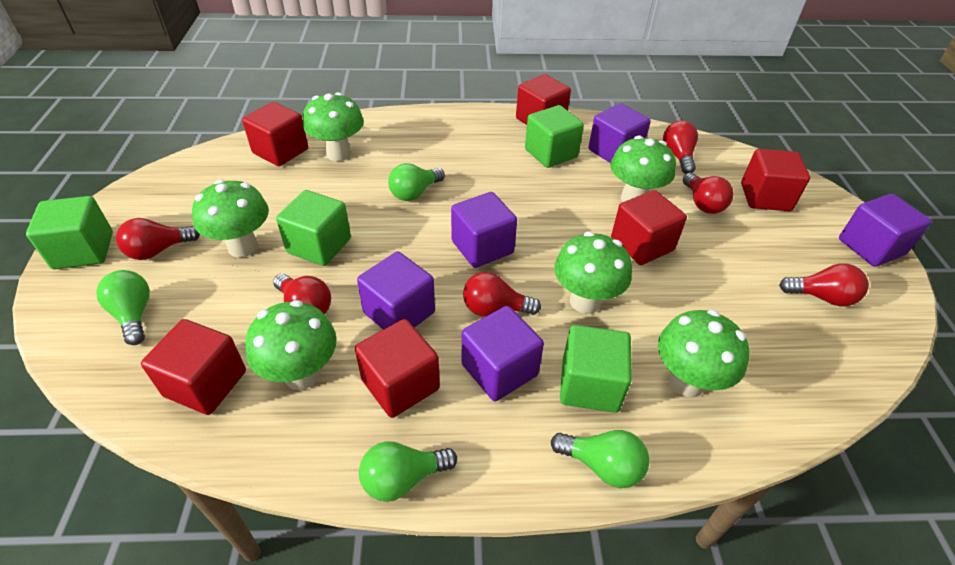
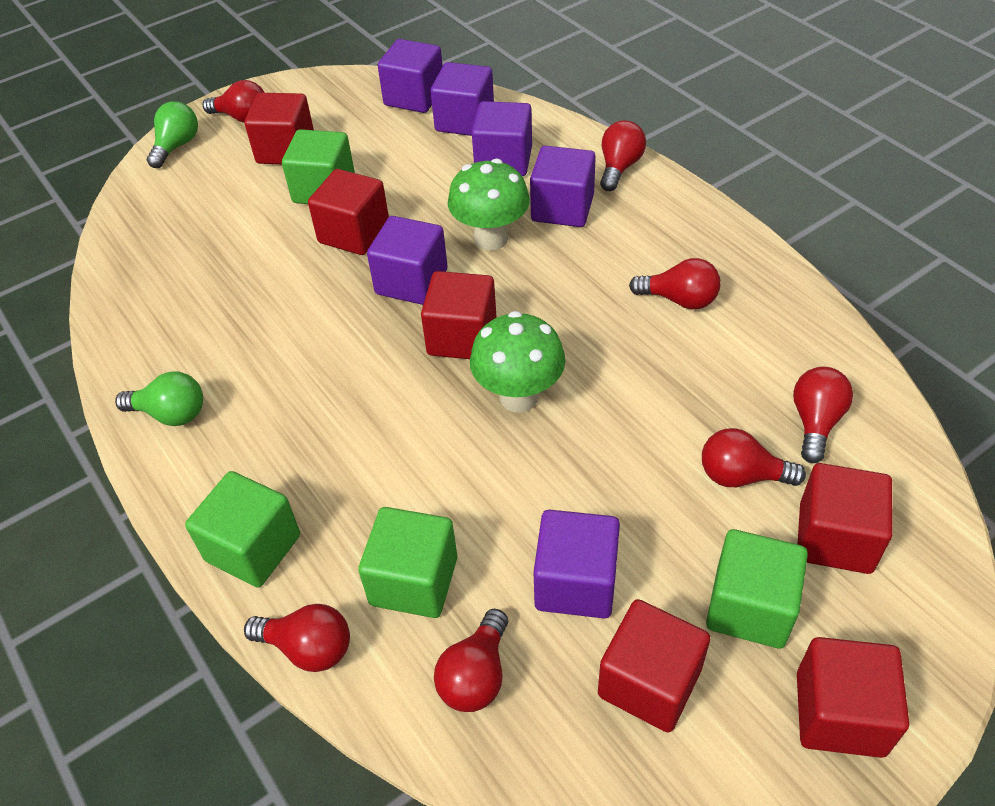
green light bulb: [96,270,150,345] [359,441,457,502] [388,163,445,201] [551,430,649,488] = 4 -> [115,372,203,426] [147,101,198,168] = 2
green mushroom: [192,179,269,257] [245,300,336,390] [303,92,364,161] [554,231,632,314] [610,136,676,202] [658,310,749,397] = 6 -> [448,159,530,251] [470,311,565,413] = 2
purple cube: [357,252,435,330] [451,192,517,268] [462,306,544,401] [588,103,651,163] [839,194,932,267] = 5 -> [367,216,448,305] [378,39,443,113] [430,62,494,136] [472,101,532,176] [530,146,596,227] [533,510,620,618] = 6
red light bulb: [116,218,200,260] [273,274,331,315] [463,272,541,316] [663,120,698,174] [683,173,733,214] [779,263,869,307] = 6 -> [203,80,265,123] [244,604,350,672] [434,609,508,712] [600,120,646,191] [629,258,721,309] [702,428,806,487] [793,367,853,463] = 7

